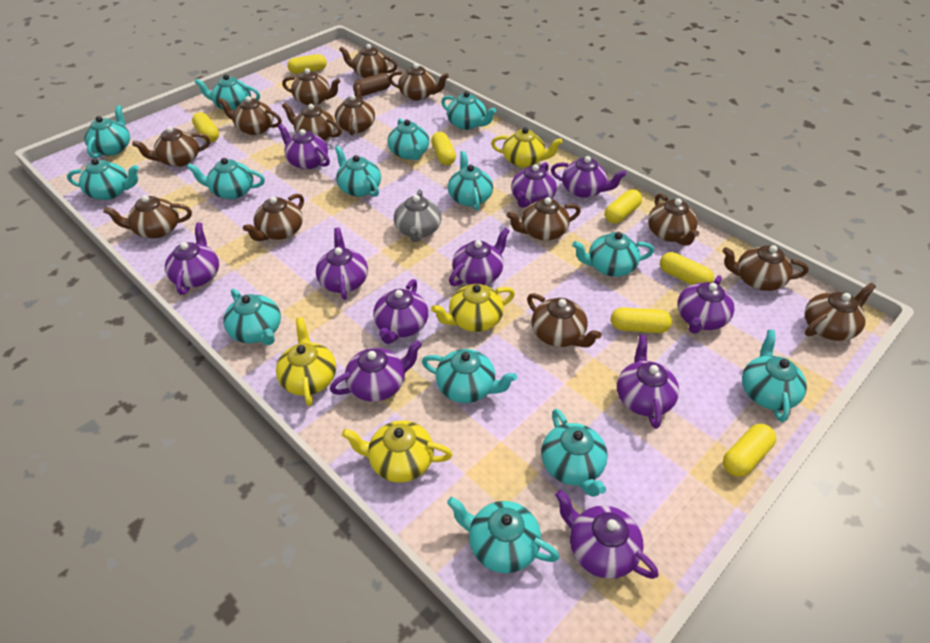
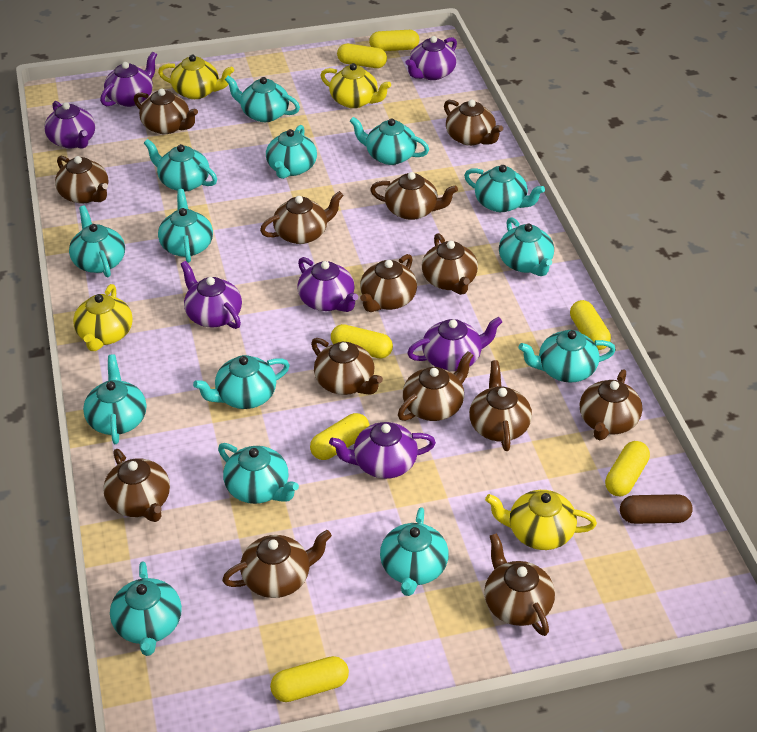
grey teapot: [394,189,442,242] = 1 -> none = 0
purple teapot: [165,223,219,295] [278,124,330,170] [316,228,368,300] [330,340,422,402] [373,279,428,344] [449,228,510,286] [511,162,557,208] [551,156,626,198] [555,490,659,579] [617,335,679,429] [677,275,734,334] = 11 -> [44,101,95,149] [100,52,157,107] [180,261,242,329] [297,257,358,312] [329,422,436,479] [406,36,457,80] [407,317,502,371] = 7

